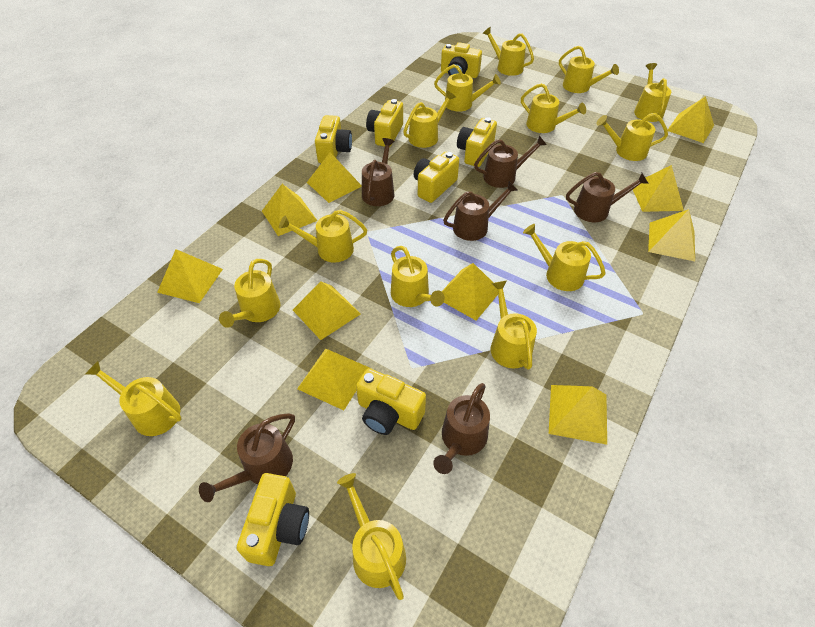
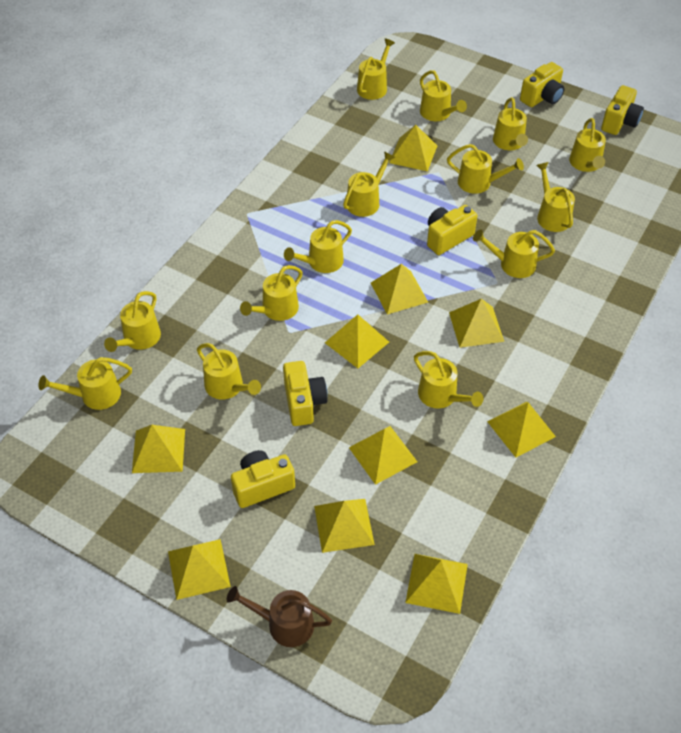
brown watering can: [199,413,295,502] [362,138,395,206] [433,383,490,474] [443,181,518,241] [474,135,547,188] [566,172,649,222] = 6 -> [227,586,332,647] = 1
yellow camera: [237,473,309,566] [315,115,352,163] [356,368,426,435] [366,99,403,147] [414,152,459,203] [441,42,482,78] [457,117,497,167] = 7 -> [231,450,295,508] [283,361,328,426] [427,205,477,255] [520,62,565,107] [601,85,644,135] = 5

